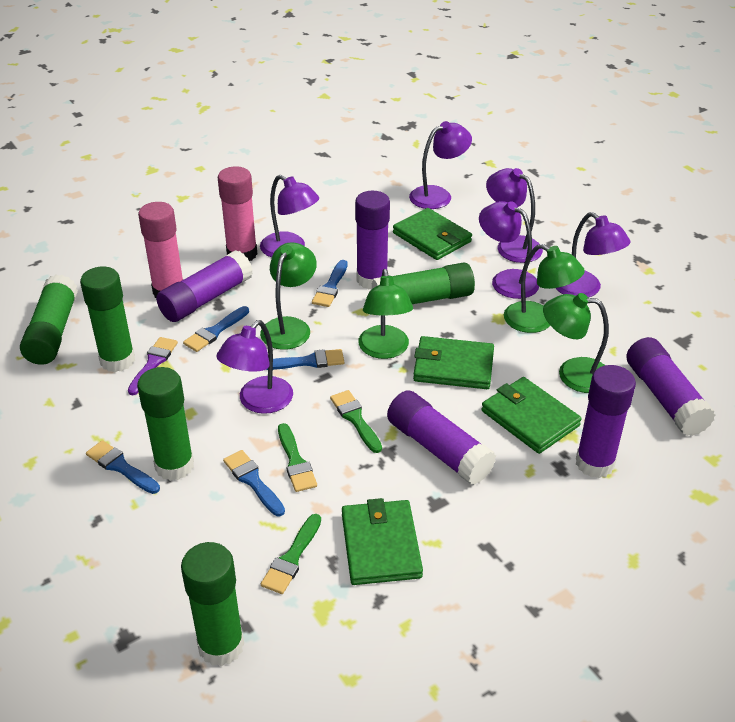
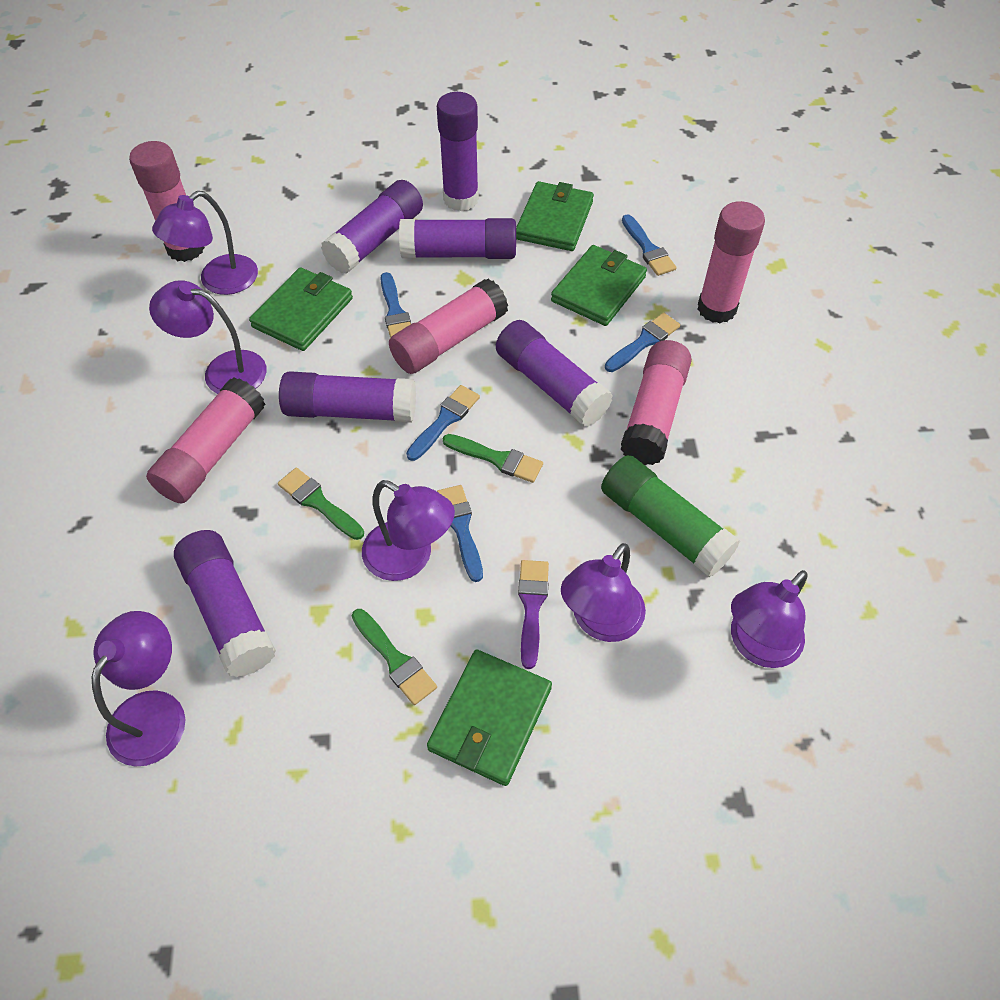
green glue stick: [20,275,78,365] [80,266,135,372] [137,367,194,481] [181,542,244,666] [372,263,475,304] = 5 -> [601,455,740,578] = 1
green lamp: [260,242,317,350] [358,269,413,359] [504,244,585,333] [543,293,609,393] = 4 -> none = 0
pink glue stick: [138,202,183,298] [218,166,257,261] = 2 -> [129,141,205,262] [146,378,265,504] [389,278,508,374] [621,340,692,465] [697,201,765,323] = 5
purple glue stick: [156,250,253,322] [355,191,390,289] [387,390,496,485] [576,365,636,478] [626,337,715,436] = 5 -> [174,530,276,677] [279,371,416,423] [321,180,423,274] [399,218,516,259] [437,92,479,211] [496,320,613,427] = 6

